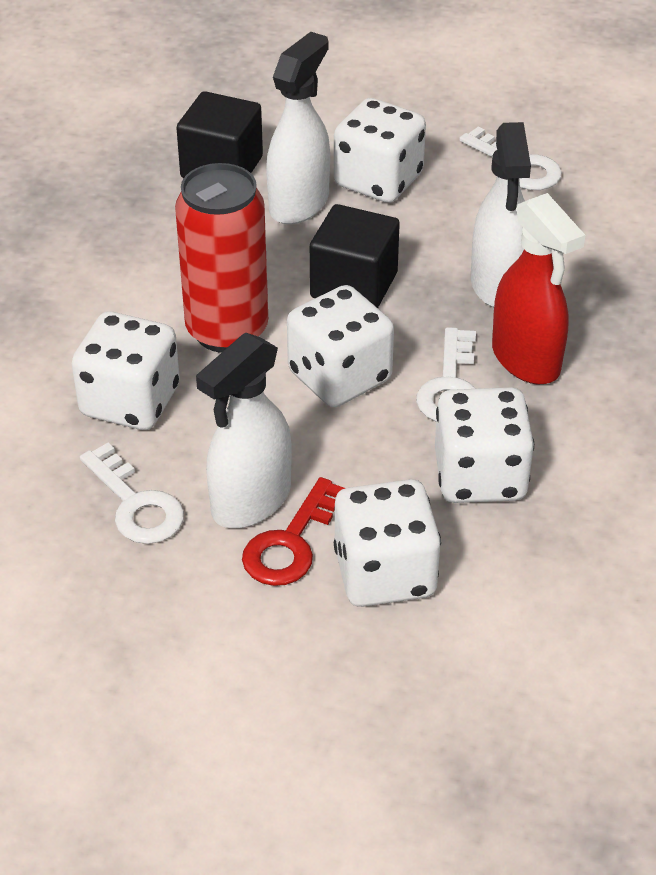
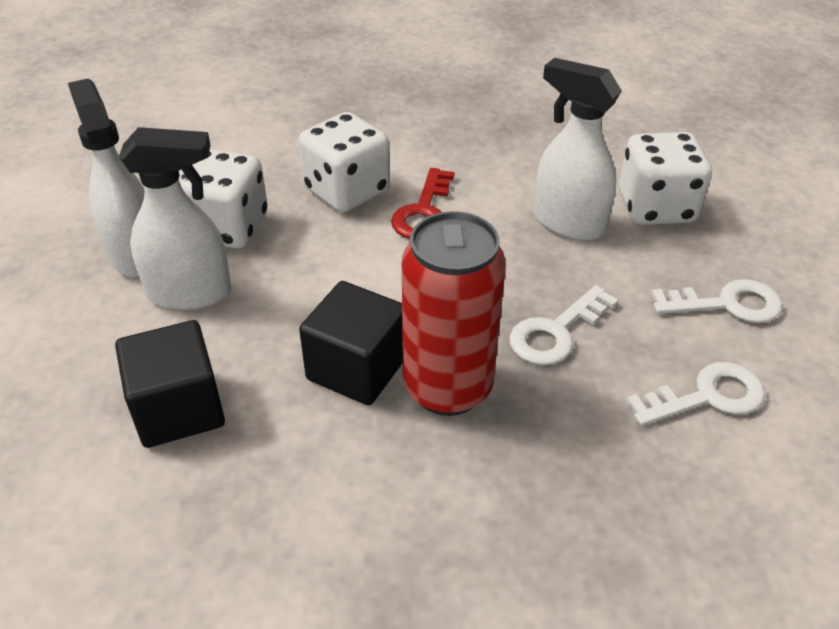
red spray bottle: [492,193,585,384] = 1 -> none = 0
white dice: [72,312,180,430] [287,285,394,407] [334,98,426,203] [334,479,441,607] [435,387,534,503] = 5 -> [179,149,268,249] [298,112,390,213] [619,132,712,225] = 3

